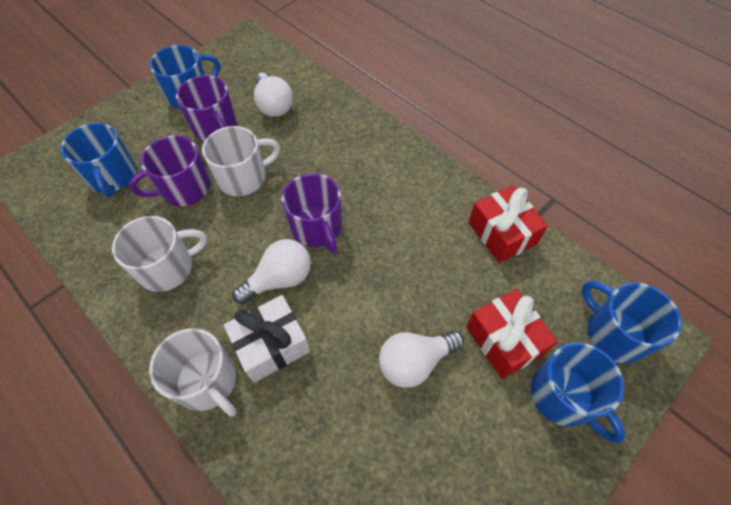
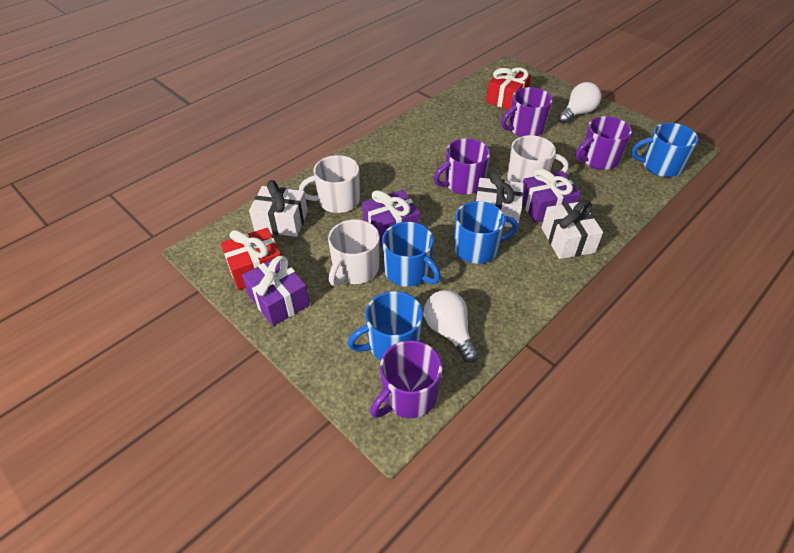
purple gift: none = 0 -> [242,256,310,326] [362,190,420,247] [522,169,581,223] = 3
purple mug: [129,135,210,206] [176,75,237,141] [281,173,342,253] = 3 -> [370,340,442,418] [434,139,490,195] [501,87,553,137] [576,116,632,170] = 4
white gift: [224,295,310,383] = 1 -> [249,180,308,237] [476,172,524,227] [541,200,603,259] = 3
white light bulb: [232,239,311,304] [254,73,293,117] [379,331,464,388] = 3 -> [424,290,479,363] [558,82,601,124] = 2

